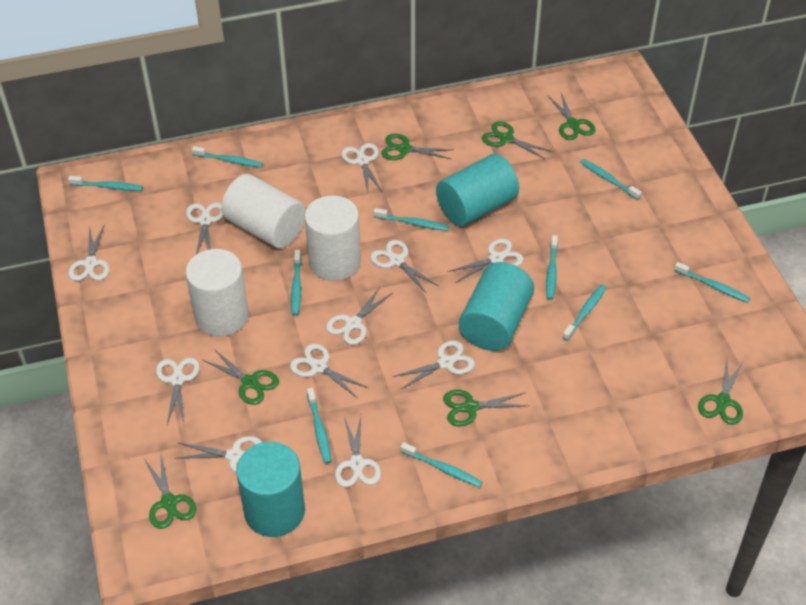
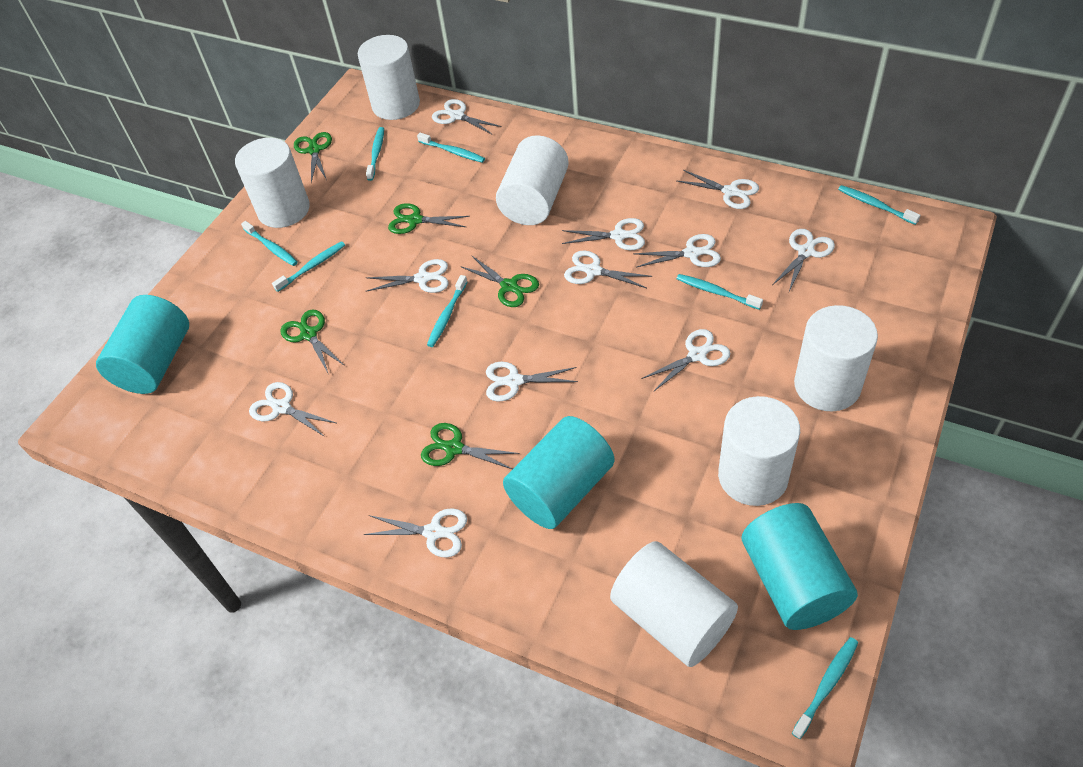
green scissors: [144,454,196,529] [203,349,279,405] [381,134,454,160] [443,390,528,427] [482,121,553,160] [548,93,596,140] [698,359,743,425] = 7 -> [280,310,345,373] [294,132,332,183] [388,203,470,234] [421,423,520,469] [460,255,539,307] = 5
turquoise toothbrush: [68,176,143,191] [192,146,263,168] [291,250,301,316] [307,388,332,464] [374,208,449,231] [401,442,483,487] [546,235,558,300] [562,285,607,341] [580,159,642,200] [674,262,750,303] = 10 -> [241,221,298,266] [272,241,345,292] [366,127,384,181] [417,133,485,163] [427,275,467,347] [676,274,763,310] [792,637,858,739] [838,185,921,225] = 8
white cylinder: [185,249,249,336] [221,174,306,248] [304,195,361,281] = 3 -> [235,138,310,228] [358,35,420,120] [496,135,569,225] [610,541,738,667] [718,396,800,506] [794,305,878,411] = 6

